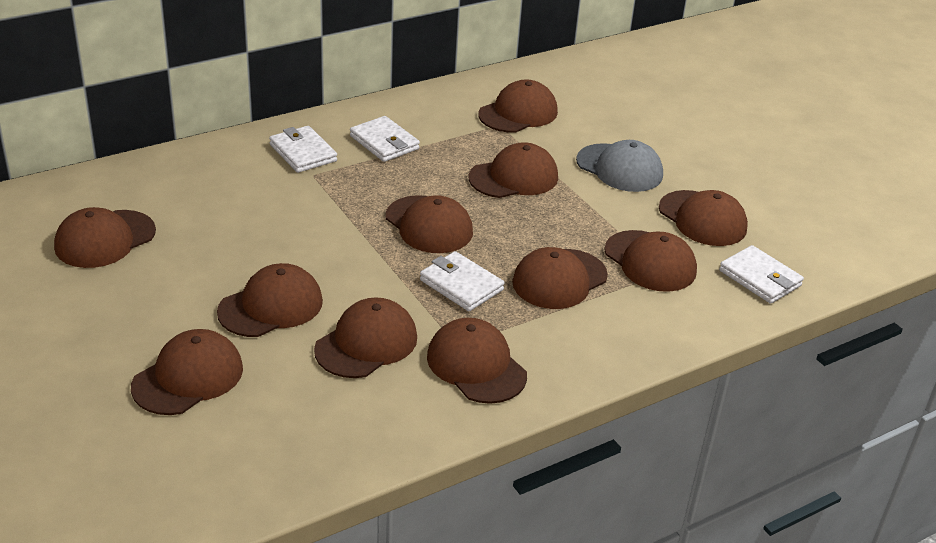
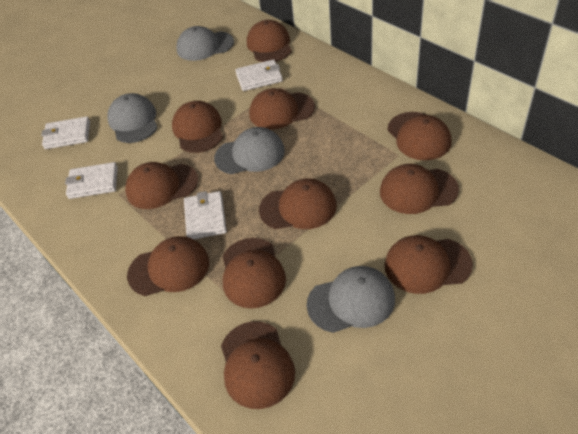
grey cap: [576,140,663,192] = 1 -> [107,93,158,143] [176,26,234,61] [214,127,285,174] [307,266,395,333] = 4

